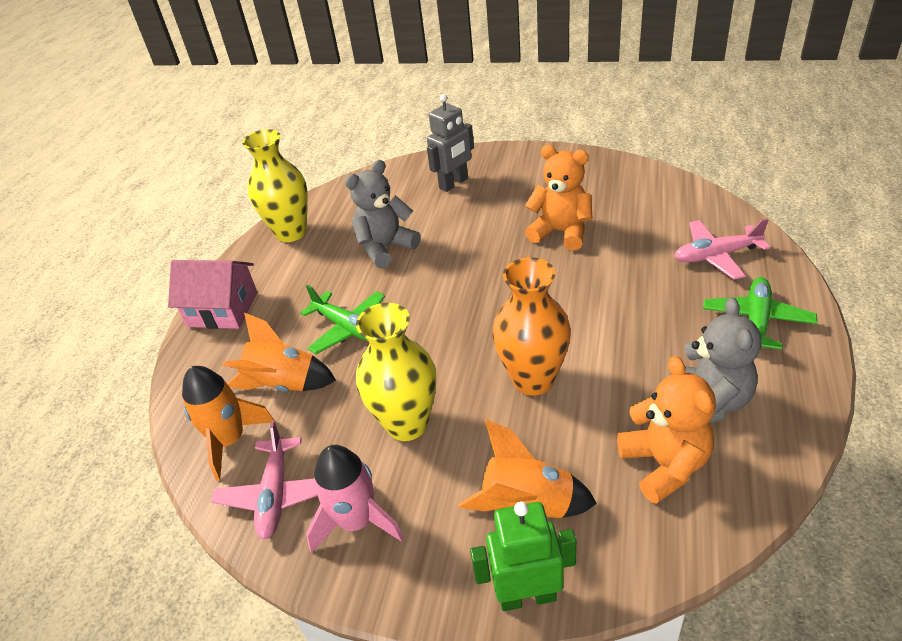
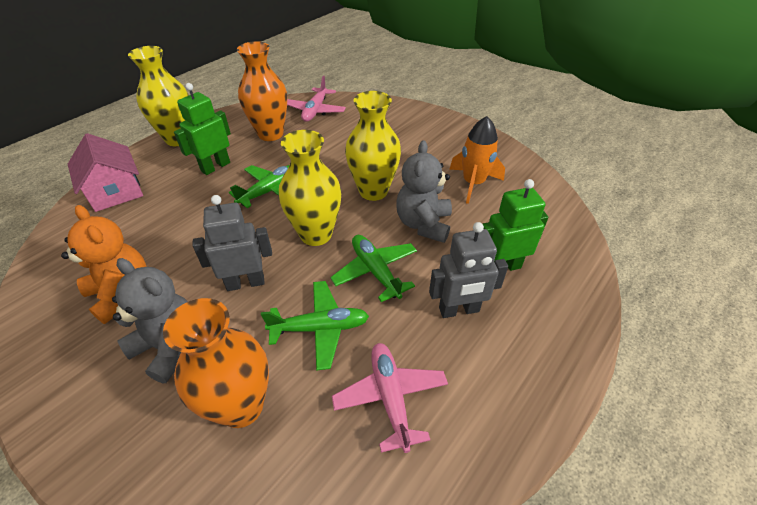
green plane: [300,285,385,354] [703,277,817,350] = 2 -> [229,165,289,208] [261,281,369,371] [330,235,417,302] = 3
green robot: [470,501,576,611] = 1 -> [174,83,231,175] [483,179,549,271] = 2
grey robot: [427,94,474,192] = 1 -> [192,195,272,291] [429,222,508,318] = 2
orange rocket: [182,366,275,481] [222,313,336,392] [458,419,597,518] = 3 -> [449,116,505,204] = 1
orange teddy bear: [525,145,593,251] [617,356,716,504] = 2 -> [61,205,147,324] = 1
orange vase: [492,258,571,396] = 1 -> [163,298,269,428] [237,41,287,141] = 2
pink rocket: [306,445,404,553] = 1 -> none = 0
yellow vase: [242,129,308,242] [356,303,436,441] = 2 -> [128,46,189,146] [279,130,341,246] [345,91,401,201] = 3

